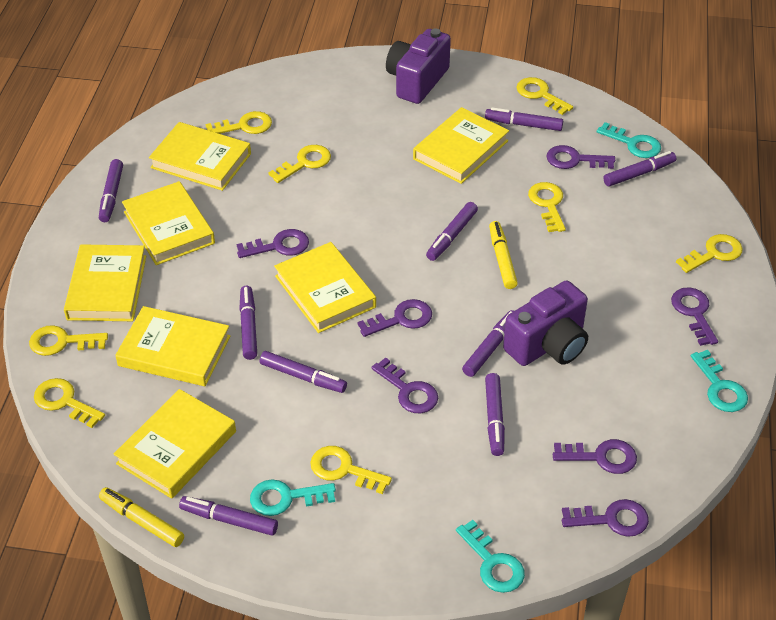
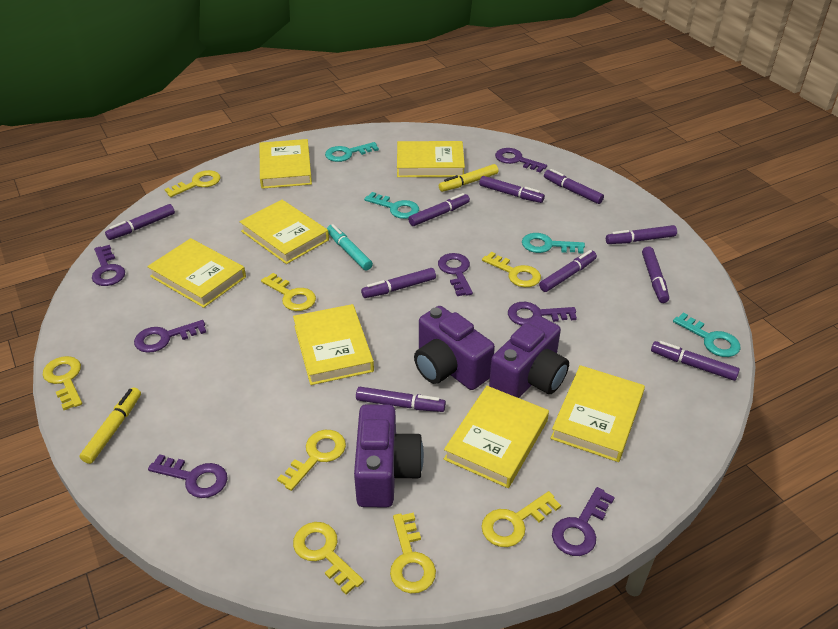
purple camera: [386,28,451,104] [503,280,588,366] = 2 -> [354,404,424,507] [414,306,495,390] [489,315,569,398] = 3
purple marker: [99,159,123,222] [179,496,278,536] [239,286,257,360] [260,351,347,393] [426,202,478,261] [462,310,514,377] [485,107,563,131] [485,373,505,456] [603,151,676,187] = 9 -> [105,204,175,240] [356,387,446,412] [361,268,436,298] [408,193,470,226] [479,176,545,203] [539,250,597,292] [544,169,604,204] [606,225,677,244] [642,246,669,303] [651,341,740,381] = 10
turquoise marker: none = 0 -> [327,224,373,270] = 1

